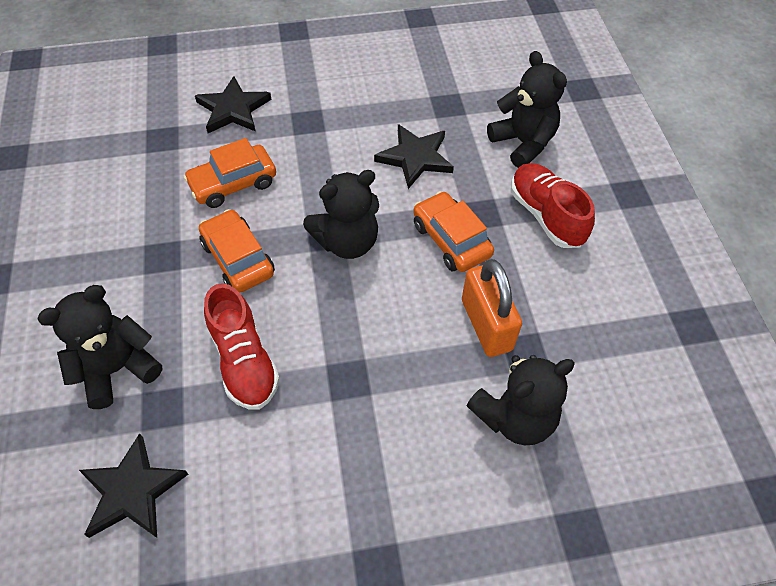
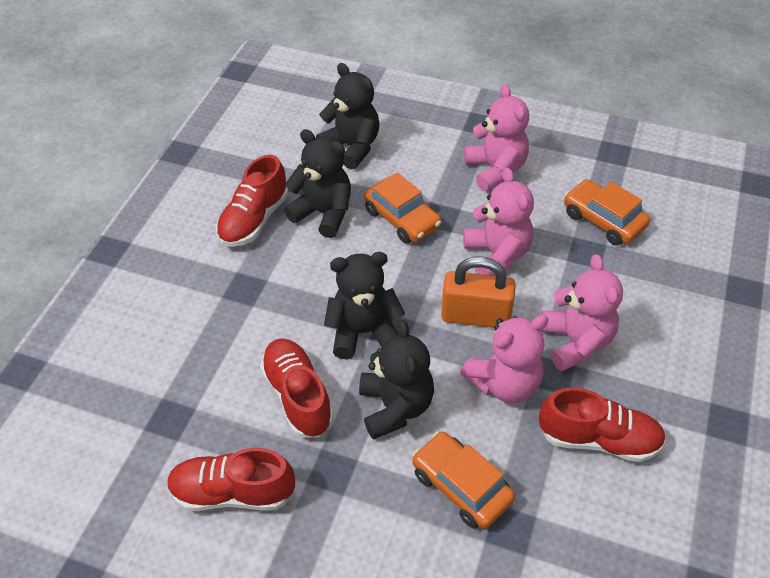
black star: [79,433,188,538] [195,76,272,133] [374,124,454,189] = 3 -> none = 0
pink teddy bear: none = 0 -> [460,315,549,403] [463,168,534,276] [464,84,529,191] [541,254,623,371] = 4
red shoe: [204,283,280,410] [511,163,595,248] = 2 -> [167,448,295,511] [216,155,289,247] [260,338,334,437] [539,387,666,462] = 4

